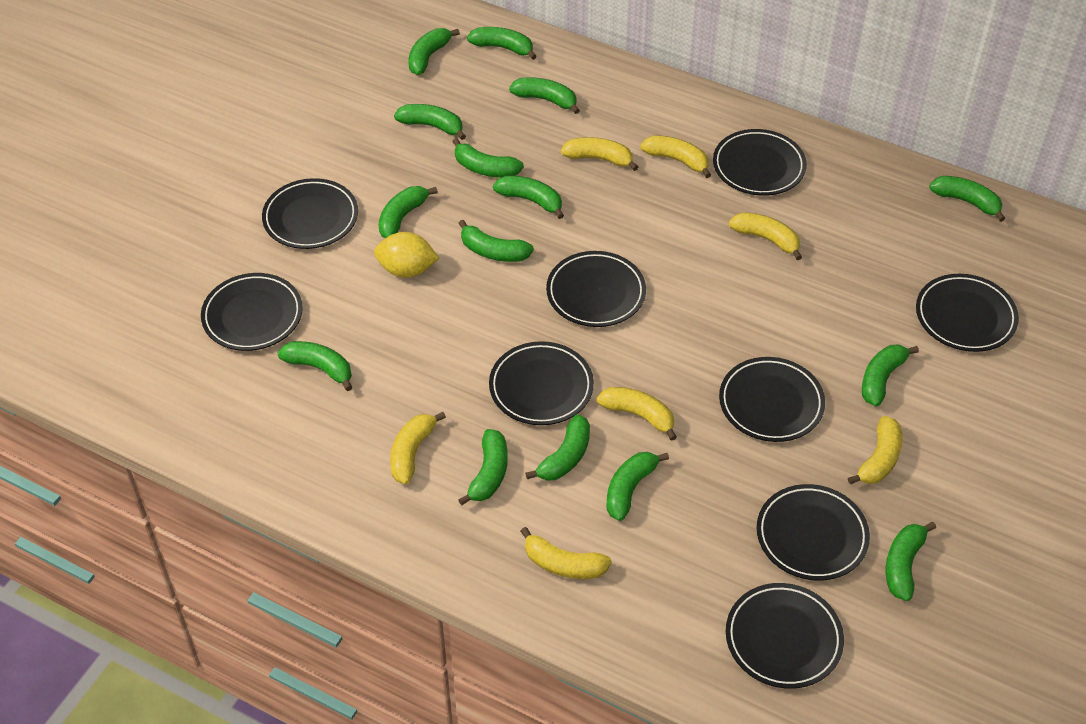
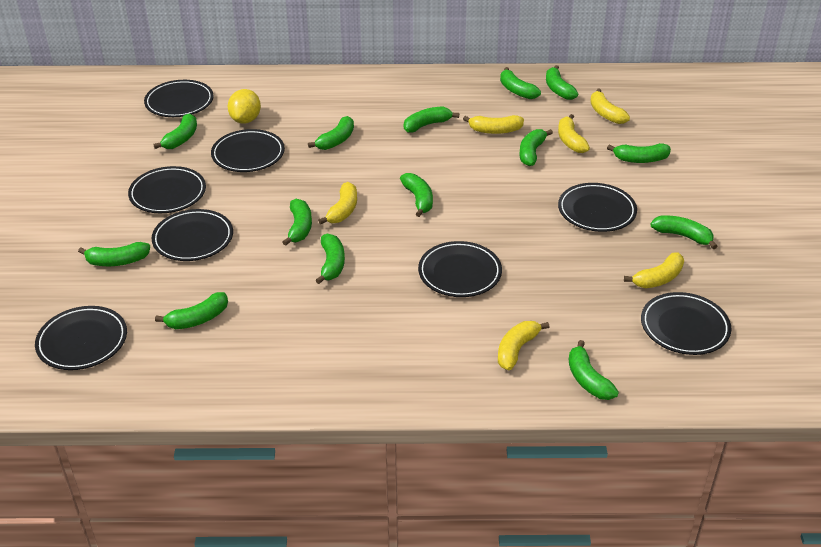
black plate: [201,273,303,351] [262,178,358,249] [489,341,594,425] [546,251,646,327] [713,129,807,196] [719,357,825,442] [726,583,844,689] [756,484,870,581] [916,274,1019,352] = 9 -> [35,306,127,370] [128,166,206,213] [144,80,214,117] [152,209,233,261] [211,129,285,172] [418,241,502,297] [558,183,637,232] [641,292,731,355] = 8
green banana: [278,341,353,391] [379,186,438,238] [394,104,466,140] [408,28,460,75] [452,138,524,178] [458,220,534,262] [458,429,508,505] [467,27,537,60] [493,176,564,219] [509,77,580,114] [525,414,590,481] [607,452,669,521] [862,345,919,407] [886,522,936,601] [929,176,1006,222] = 15 -> [78,242,150,266] [153,113,197,149] [155,292,228,329] [283,199,312,246] [308,116,354,150] [315,233,345,284] [400,173,433,217] [404,107,459,133] [500,67,541,99] [519,129,553,166] [546,65,578,100] [569,340,619,400] [607,143,671,163] [650,216,718,249] = 14
yellow banana: [390,412,446,484] [520,527,612,579] [561,137,638,171] [596,387,677,441] [640,136,711,178] [729,212,802,260] [848,416,902,484] = 7 -> [318,182,357,224] [463,115,524,134] [498,321,549,370] [558,114,590,153] [590,89,630,124] [624,252,684,288] = 6

